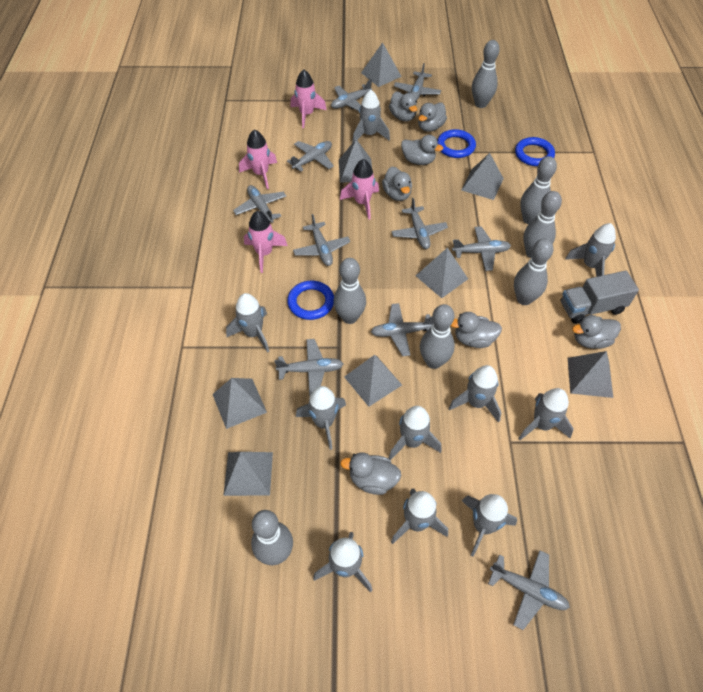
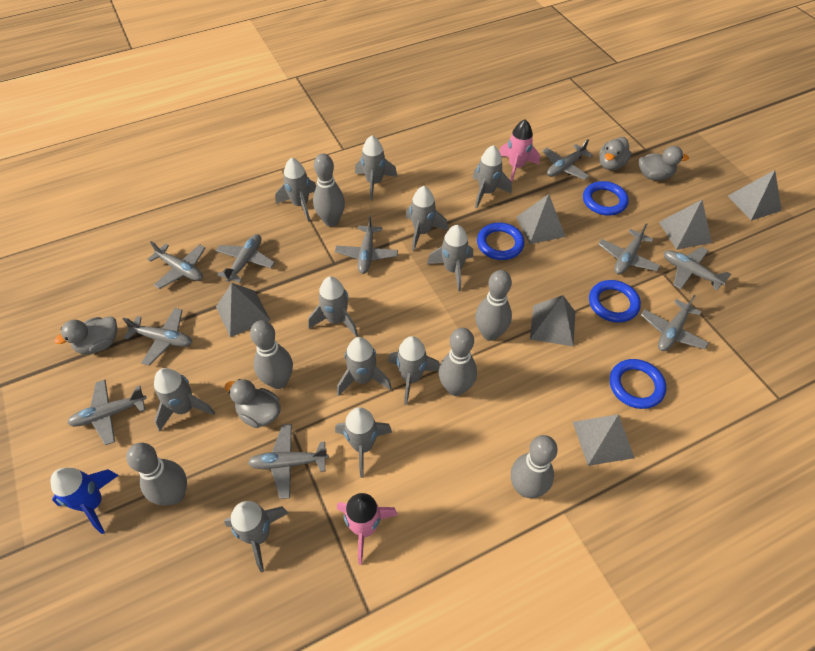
blue ring: [287,281,334,320] [438,129,476,158] [515,137,555,166] = 3 -> [477,223,525,260] [583,181,629,216] [589,280,641,323] [610,359,666,409] = 4
blue rocket: none = 0 -> [51,468,119,534] = 1
grey bowling pin: [251,510,293,565] [333,258,366,324] [420,304,455,369] [472,40,500,108] [514,238,554,305] [520,156,557,224] [523,191,562,258] = 7 -> [126,443,187,505] [250,320,293,389] [313,154,345,227] [439,328,477,396] [475,270,512,341] [511,435,558,498] = 6
grey duck: [340,452,401,495] [382,167,412,201] [389,91,417,121] [401,135,443,165] [418,103,447,132] [451,312,502,348] [572,315,621,349] = 7 -> [55,316,117,354] [225,379,281,428] [599,137,632,170] [639,146,689,181] = 4
grey pyramid: [212,378,267,429] [223,452,273,496] [339,139,372,183] [344,355,402,407] [361,42,402,87] [416,248,468,298] [462,153,504,200] [568,351,613,398] = 8 -> [216,283,270,337] [516,194,566,244] [530,295,575,346] [573,414,634,466] [659,200,712,250] [728,170,782,220] = 6
grey rocket: [226,293,269,353] [296,386,346,450] [313,532,372,592] [352,90,390,143] [388,406,441,460] [391,489,448,544] [449,365,501,423] [462,494,517,556] [518,388,574,440] [565,223,616,277] = 10 -> [154,368,215,431] [224,501,288,572] [275,158,316,222] [308,276,358,337] [335,407,392,478] [337,337,392,396] [355,136,397,200] [388,336,440,405] [406,186,448,251] [427,225,473,291] [472,145,512,208] = 11
grey truck: [561,271,639,324] = 1 -> none = 0
pink rocket: [239,129,277,189] [244,211,288,273] [291,69,327,128] [340,159,379,220] = 4 -> [337,493,398,565] [500,120,540,182] = 2

